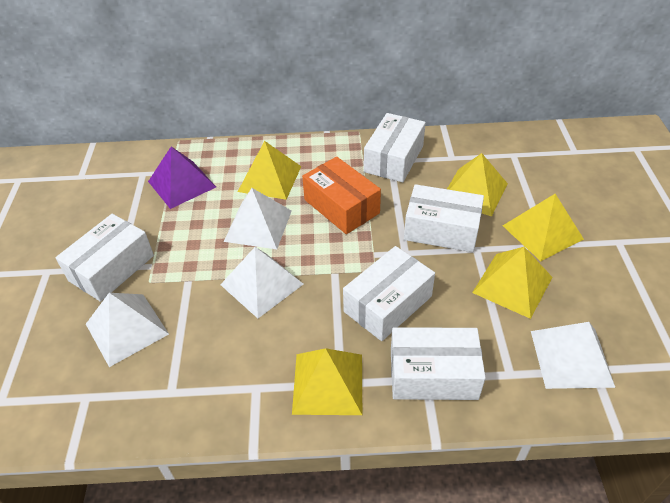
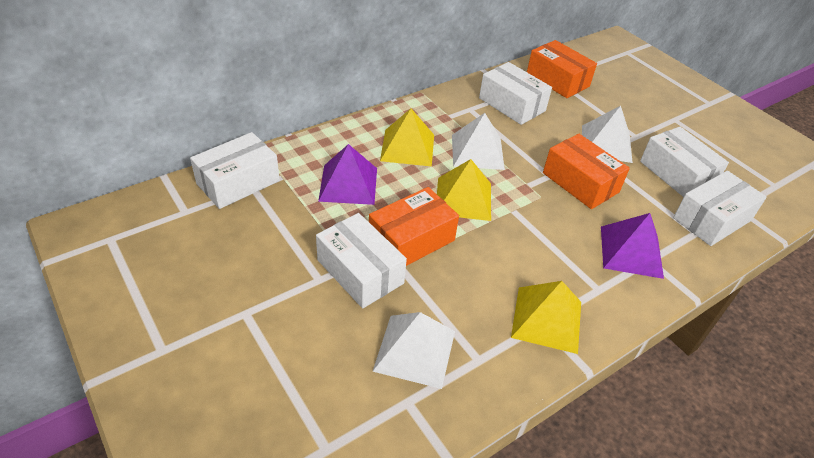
orange box: [302,157,381,234] = 1 -> [369,187,459,266] [527,40,597,98] [543,134,630,209] = 3
purple pyramid: [148,146,216,209] = 1 -> [318,144,377,205] [601,213,664,279] = 2
white pyramid: [86,293,169,367] [220,247,303,318] [224,188,292,249] [531,322,616,389] = 4 -> [372,312,455,389] [452,113,505,170] [582,106,633,163] = 3
yellow pyramid: [238,141,301,200] [292,348,362,415] [447,153,508,217] [472,247,552,319] [503,194,584,261] = 5 -> [380,109,434,166] [437,159,491,221] [511,281,581,354] = 3

